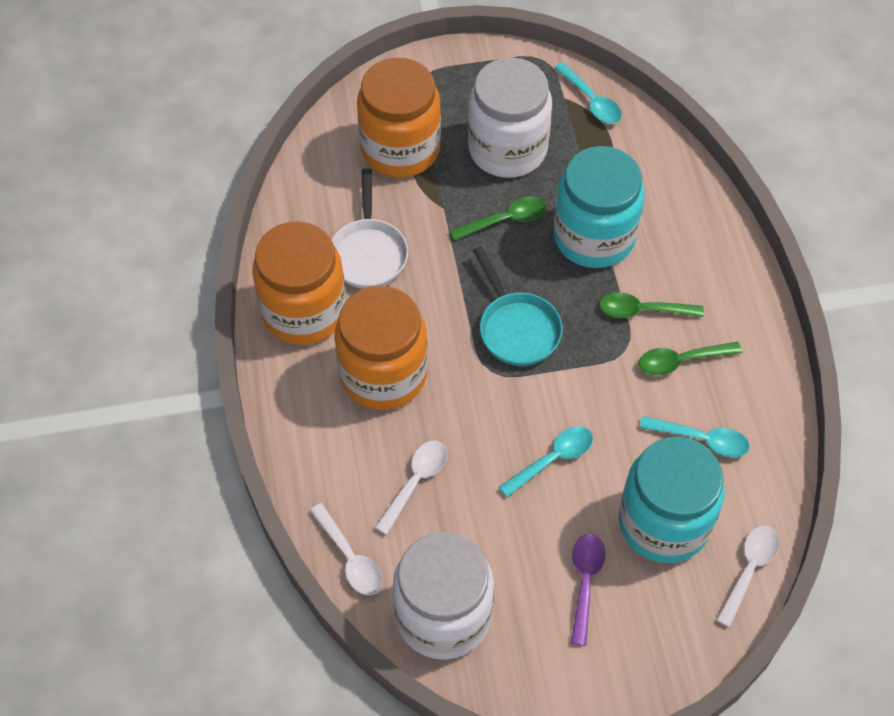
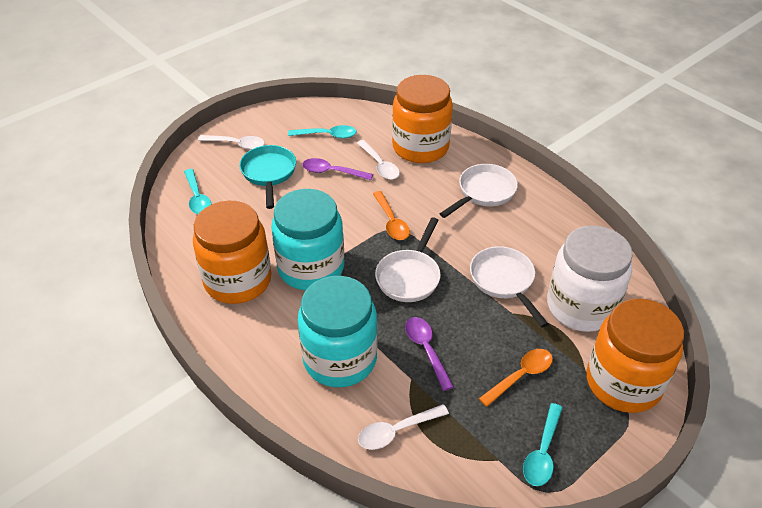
green spoon: [450,197,546,241] [599,292,704,318] [639,342,742,375] = 3 -> none = 0
orange spoon: none = 0 -> [373,191,410,240] [479,349,553,407] = 2
purple spoon: [571,534,606,646] = 1 -> [302,158,373,180] [405,317,454,391] = 2
white jar: [393,532,494,660] [468,57,552,178] = 2 -> [547,225,633,332] = 1
white pan: [332,169,408,289] = 1 -> [375,217,441,302] [440,164,518,218] [470,246,548,328] = 3

